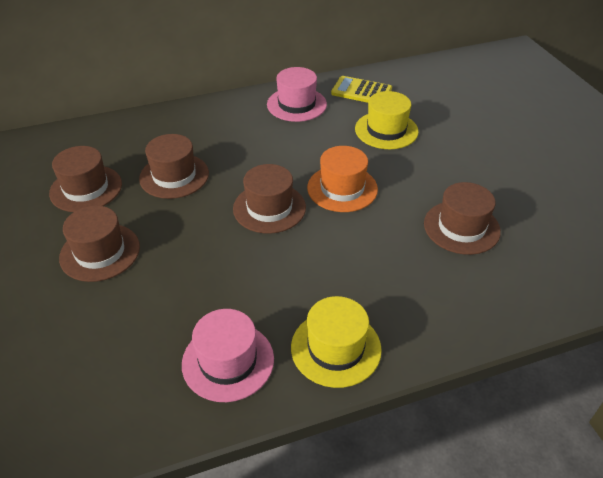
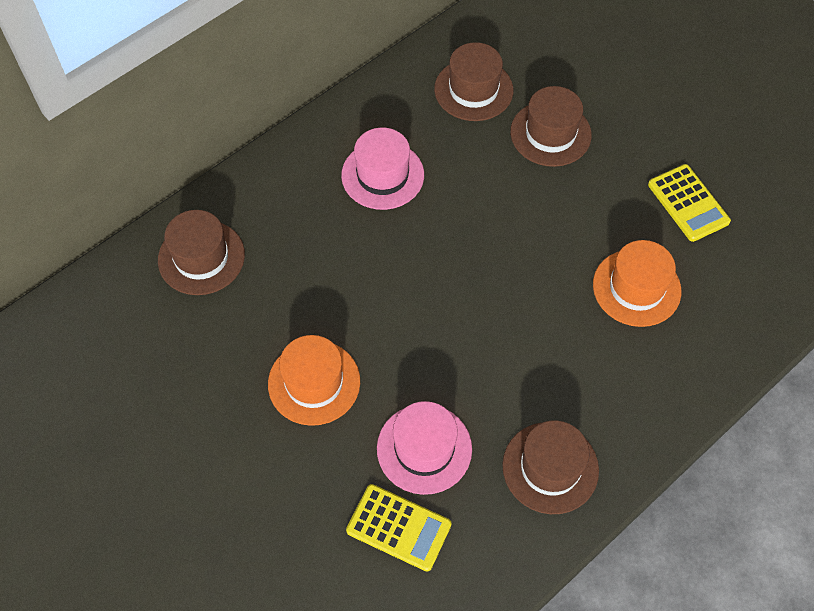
brown hat: [49,146,122,212] [59,206,140,282] [139,134,209,199] [233,164,306,234] [424,182,501,255] = 5 -> [158,210,245,295] [434,42,513,121] [502,420,599,514] [510,86,592,167] = 4
orange hat: [307,146,378,212] = 1 -> [268,335,360,426] [593,240,681,327] = 2
yellow calculator: [331,76,392,103] = 1 -> [346,484,452,572] [648,164,731,242] = 2
yellow hat: [291,296,382,388] [355,91,419,149] = 2 -> none = 0

